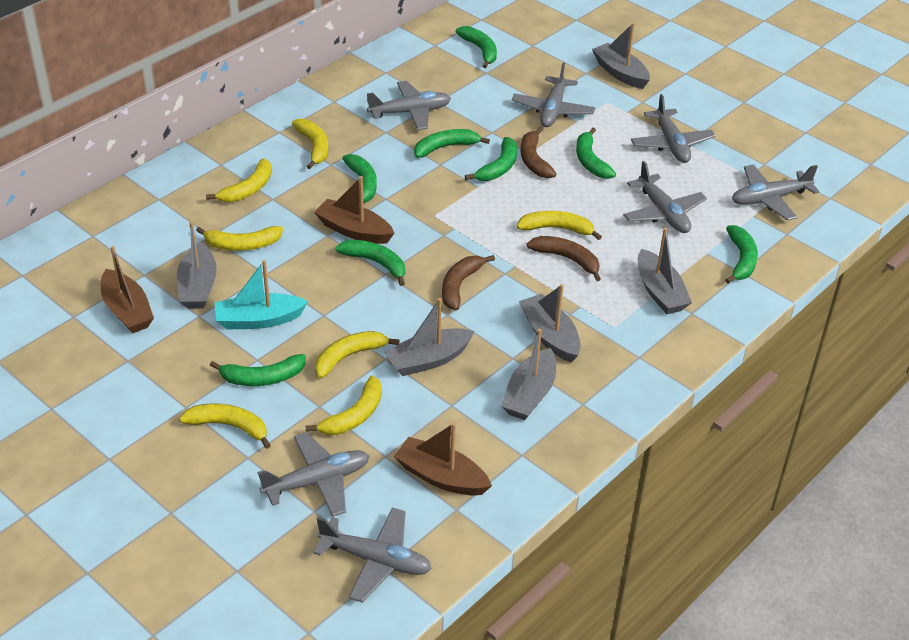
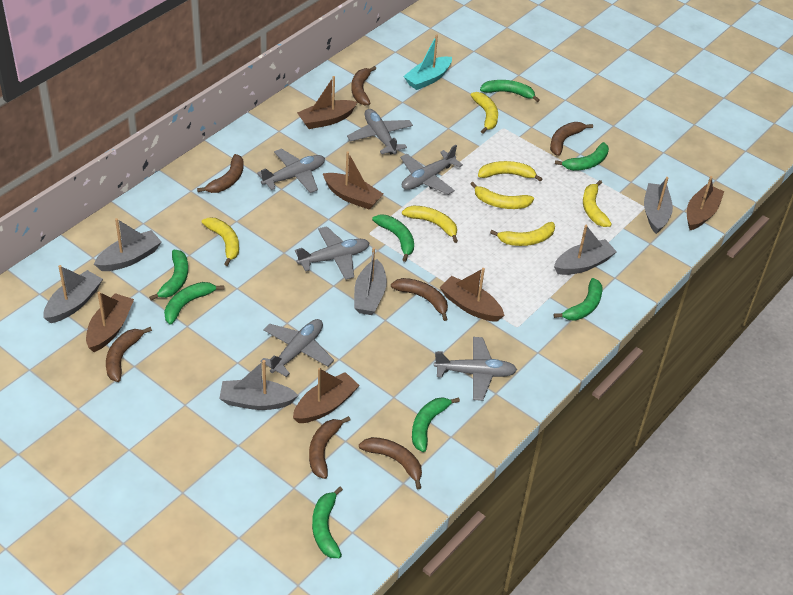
brown banana: [442,255,495,311] [520,127,556,178] [527,236,601,281] = 3 -> [106,327,152,382] [197,154,243,193] [309,416,350,479] [351,66,376,105] [359,437,422,490] [391,278,448,321] [550,122,593,156] = 7
brown boat: [101,246,154,333] [314,176,394,244] [394,422,492,496] = 3 -> [86,292,134,352] [293,368,360,423] [297,76,357,129] [323,151,383,209] [440,268,505,322] [687,176,724,230] = 6
grey plane: [258,432,369,517] [313,507,432,603] [367,81,451,130] [512,62,595,127] [623,161,707,233] [631,94,715,163] [732,164,819,221] = 7 -> [257,148,325,193] [260,319,334,377] [295,226,369,280] [347,109,413,154] [400,145,463,195] [434,337,517,401] = 6

